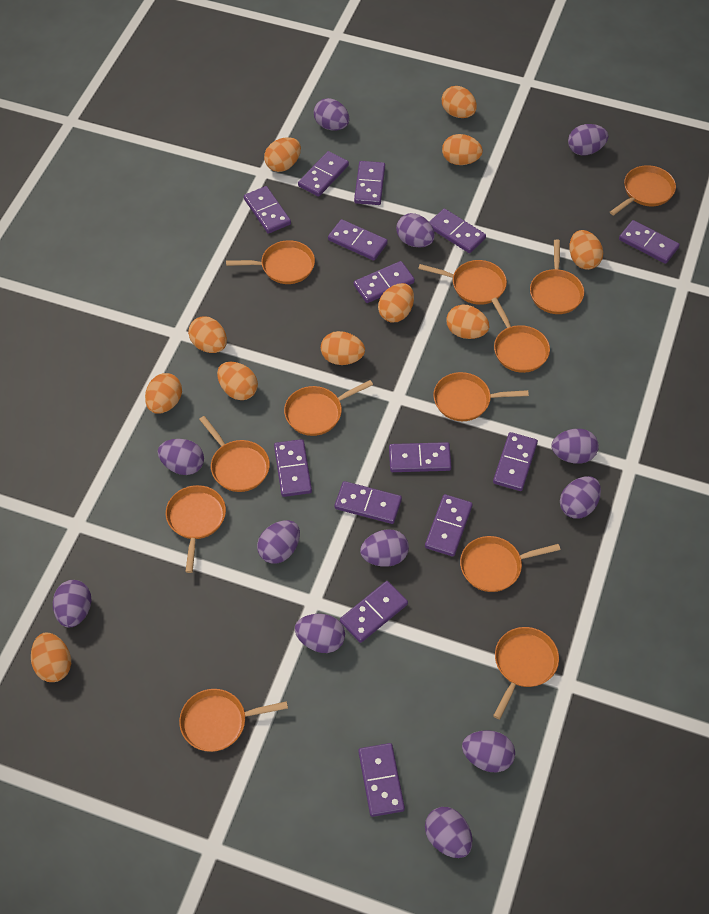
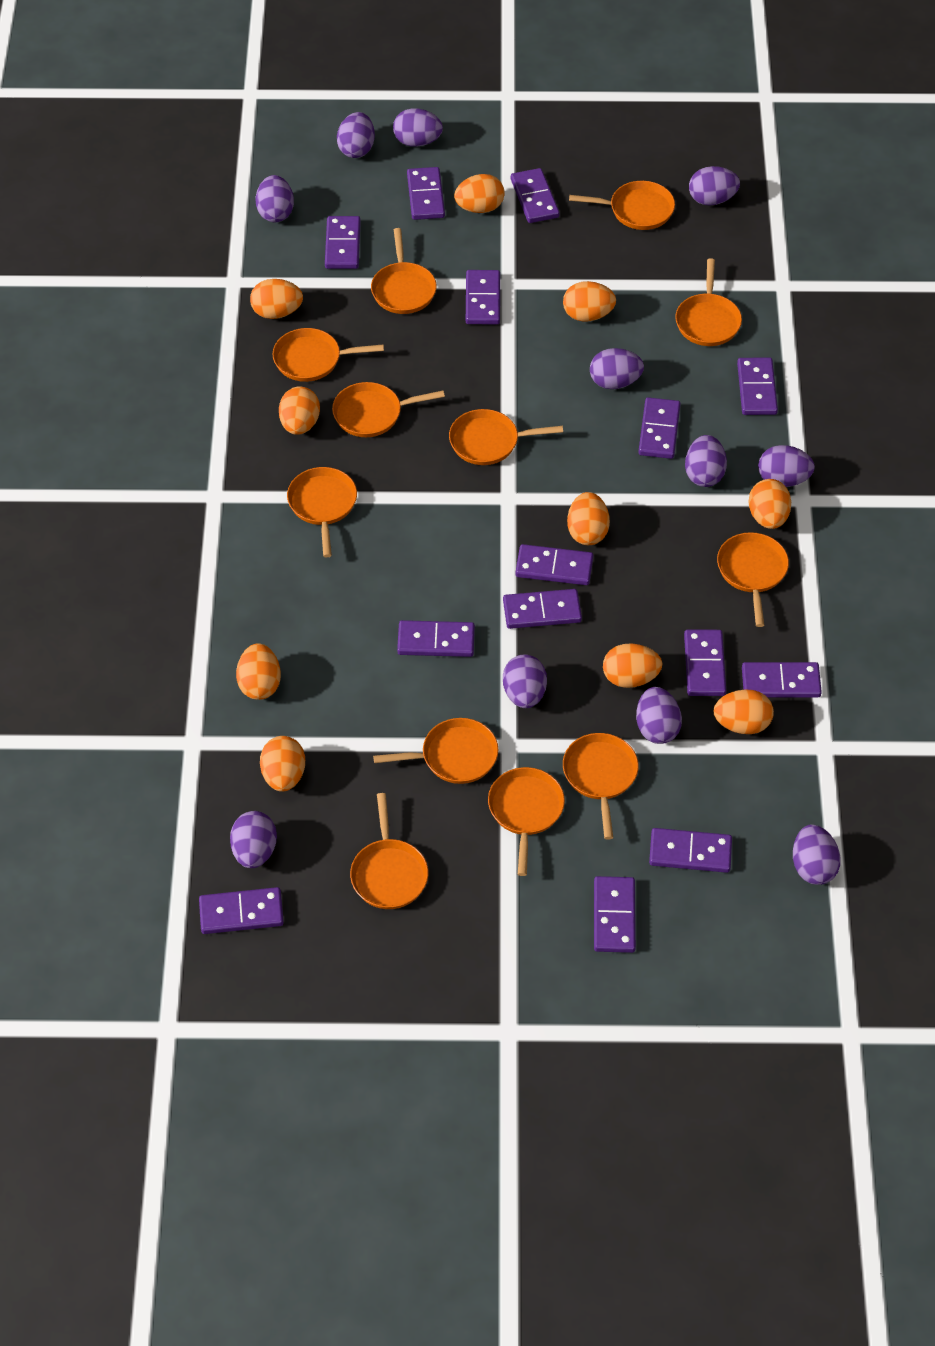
orange egg: [31,632,71,682] [145,373,182,414] [188,316,227,353] [217,362,258,400] [264,137,301,172] [321,331,365,365] [378,283,414,323] [442,86,477,118] [442,134,483,165] [446,305,489,339] [569,230,603,270] = 11 -> [236,643,281,700] [250,279,303,319] [260,736,305,792] [279,387,320,435] [454,174,505,213] [563,281,616,322] [567,492,610,545] [603,643,662,688] [714,690,774,734] [749,479,791,529] = 10
purple egg: [53,580,92,627] [158,439,204,475] [257,520,300,563] [295,614,345,653] [314,98,350,131] [360,529,409,567] [396,213,435,247] [425,807,472,858] [462,730,515,772] [552,429,599,464] [560,476,601,519] [568,124,608,155] = 12 -> [230,811,277,868] [256,175,294,222] [337,112,375,158] [393,108,443,147] [503,654,547,708] [590,348,644,389] [636,687,682,744] [685,435,727,487] [689,166,740,205] [758,445,815,487] [793,824,841,885] = 11

